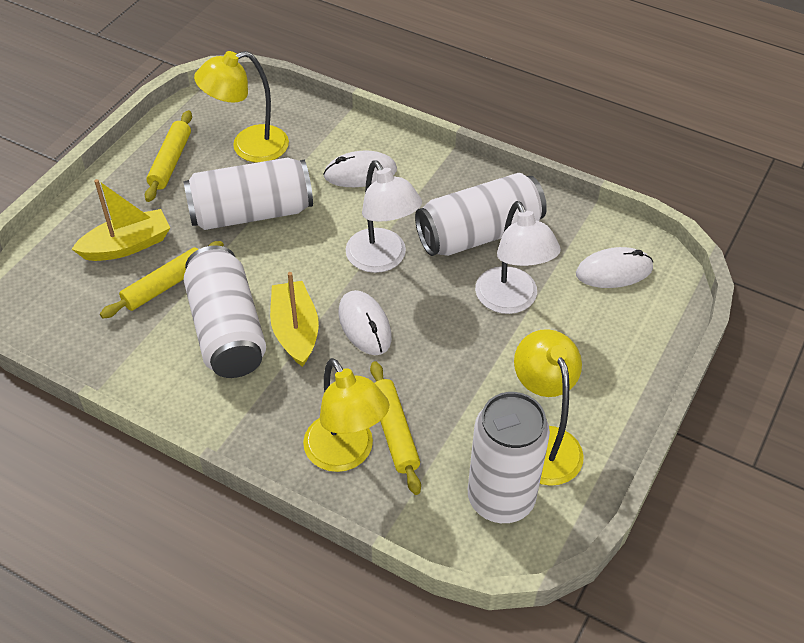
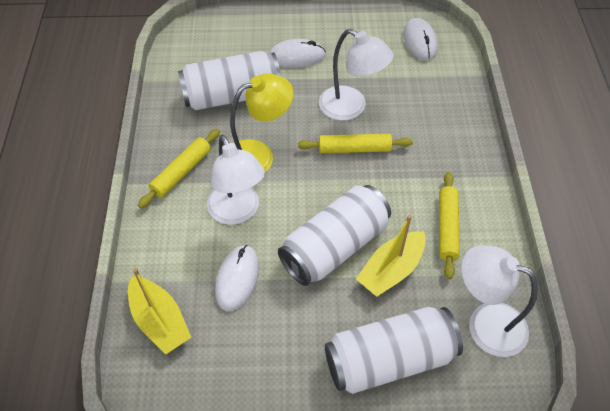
white can: [183,158,313,230] [183,245,266,378] [415,173,547,256] [468,392,550,523] = 4 -> [178,51,281,110] [278,185,391,286] [325,307,463,394] = 3
white lamp: [345,160,422,273] [475,201,561,314] = 2 -> [207,135,265,225] [319,29,394,121] [461,245,538,357] = 3
yellow lamp: [194,51,289,163] [303,358,389,472] [514,329,584,486] = 3 -> [230,73,294,172] = 1

